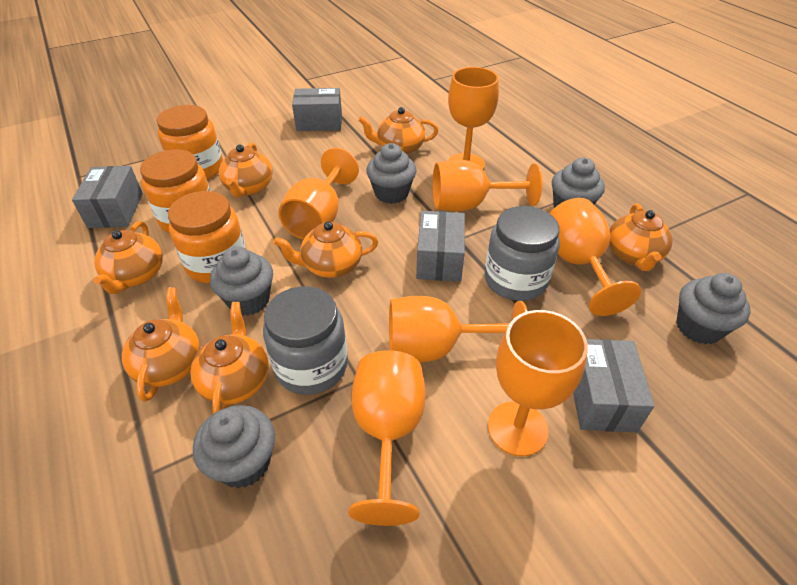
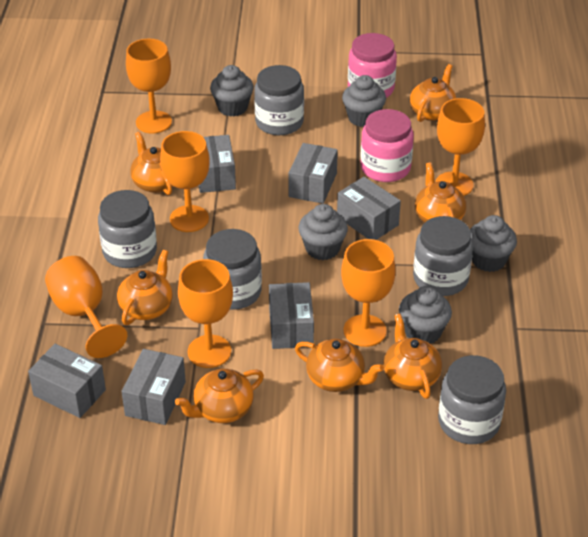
grey box: [72,166,143,228] [292,88,342,131] [416,211,465,282] [573,339,655,432] = 4 -> [28,344,106,418] [121,349,186,425] [199,135,236,193] [269,282,314,349] [289,143,338,204] [337,177,401,240] = 6
grey jar: [263,286,348,395] [485,206,560,301] = 2 -> [98,190,157,268] [203,229,262,310] [254,65,304,135] [413,216,473,296] [438,355,506,444] = 5
orange goblet: [278,148,359,239] [348,350,425,526] [389,296,527,362] [433,160,543,211] [448,67,499,169] [488,310,588,456] [549,198,641,316] = 7 -> [45,256,127,358] [126,39,172,134] [160,131,210,232] [178,259,233,368] [341,239,396,347] [435,98,485,196] = 6
orange jar: [140,149,211,233] [157,105,223,179] [168,191,246,283] = 3 -> none = 0
pink jar: none = 0 -> [348,33,397,98] [360,109,414,182] = 2

